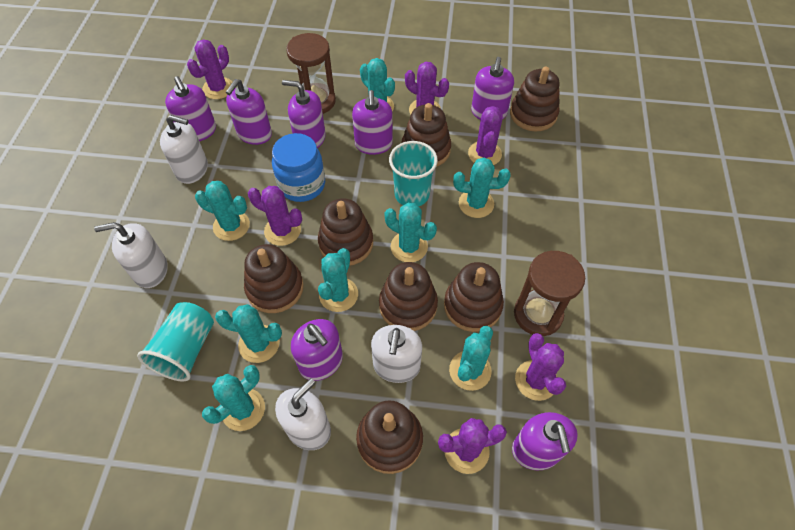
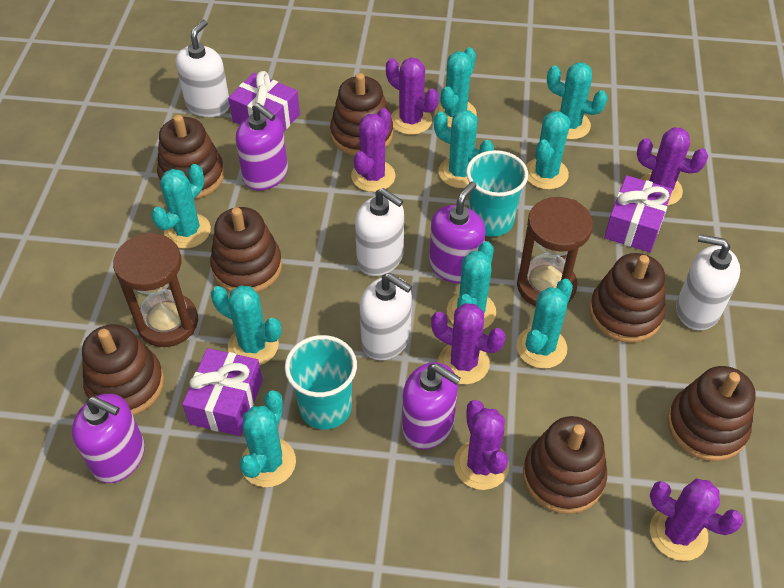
blue jar: [272,133,325,202] = 1 -> none = 0
purple gift: none = 0 -> [182,348,263,436] [228,71,300,131] [604,175,673,252] = 3
purple soap dispenser: [165,76,216,141] [226,79,272,145] [282,80,326,148] [291,319,343,381] [352,90,393,155] [471,57,514,120] [512,412,578,471] = 7 -> [72,394,145,483] [236,103,288,190] [402,362,461,450] [429,181,486,284] = 4
turquoise cactus: [195,181,250,241] [202,365,265,431] [215,304,282,363] [318,248,358,312] [360,58,395,111] [384,203,437,262] [449,326,493,391] [453,157,511,218] = 8 -> [151,164,211,249] [211,285,281,365] [239,390,296,487] [434,110,494,188] [435,48,477,128] [447,241,496,329] [516,279,573,369] [526,111,570,190] [547,62,608,140] = 9

